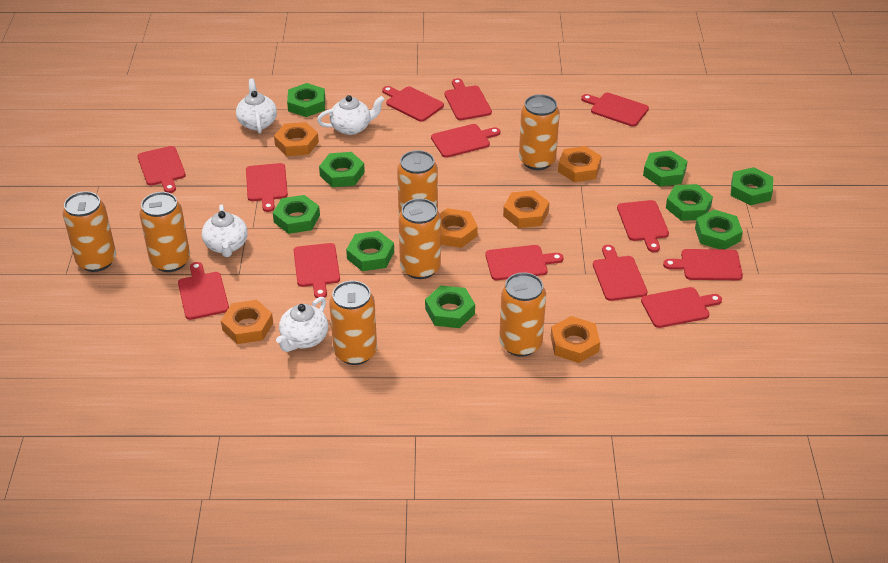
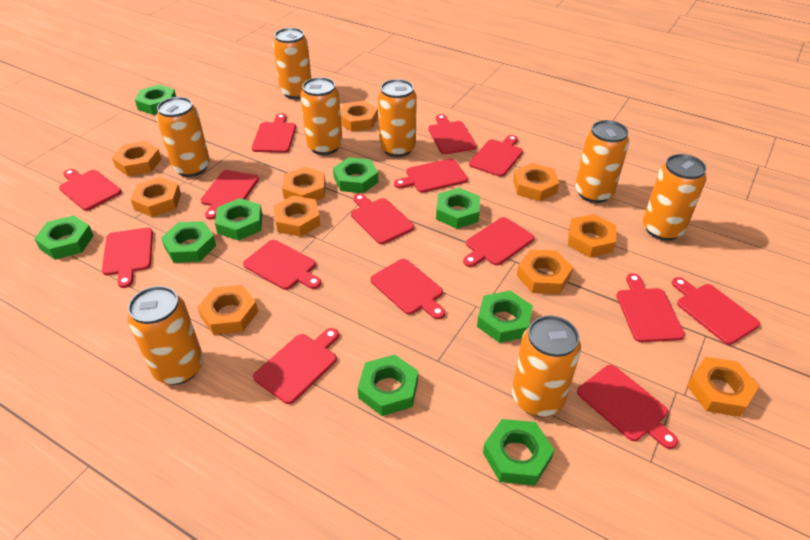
orange can: [63,191,116,272] [139,192,190,272] [329,281,377,365] [397,150,438,214] [399,198,441,279] [499,272,546,357] [519,94,560,170] = 7 -> [128,286,203,385] [156,97,210,177] [273,28,311,99] [300,77,343,155] [378,79,417,157] [512,316,581,417] [575,120,629,203] [643,154,706,241] = 8
orange nut: [221,300,273,344] [274,122,319,156] [440,208,478,248] [503,190,549,228] [551,316,600,363] [558,146,602,182] = 6 -> [112,141,161,176] [130,177,181,217] [197,285,258,335] [273,196,320,237] [282,167,326,201] [340,101,378,132] [513,163,559,201] [517,250,573,294] [568,214,616,257] [687,357,759,417] = 10
red cutting board: [137,146,186,193] [178,262,229,320] [246,163,288,212] [294,243,340,298] [382,86,444,122] [431,124,500,158] [444,78,492,120] [485,245,563,280] [581,93,649,127] [593,245,647,301] [617,200,669,252] [641,287,722,328] [663,249,743,280] = 13 -> [59,169,122,211] [102,228,153,288] [201,170,259,220] [243,240,321,290] [252,113,296,153] [253,328,339,404] [351,194,414,244] [370,259,445,319] [394,159,468,193] [428,114,477,154] [463,217,534,267] [469,135,523,177] [577,365,678,449] [616,273,685,342] [672,277,760,345] = 15
white teapot: [202,204,248,257] [236,79,277,134] [276,297,328,352] [317,95,385,135] = 4 -> none = 0

